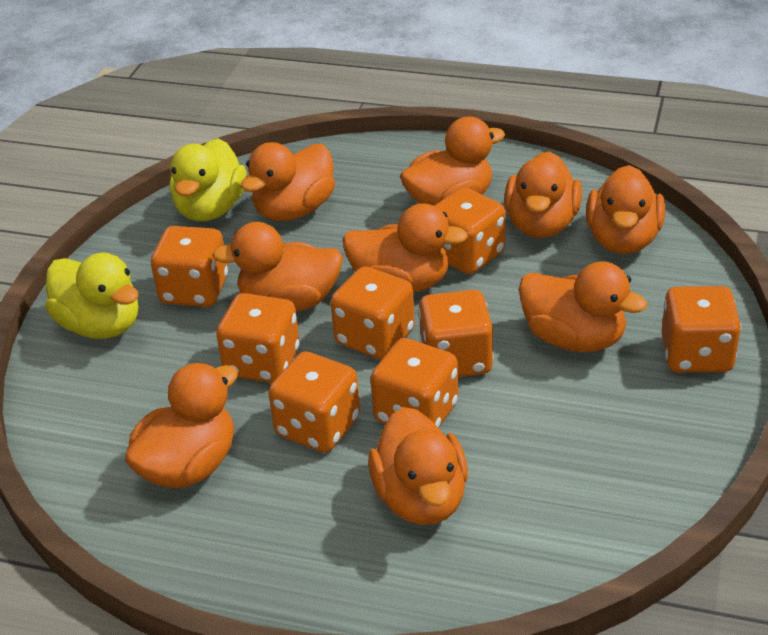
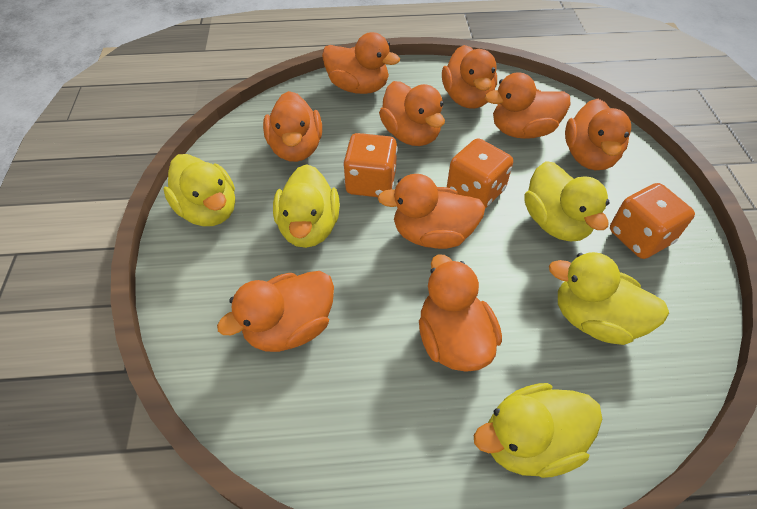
orange dice: [151,226,228,307] [216,293,300,383] [268,351,360,453] [330,266,415,359] [370,338,458,428] [418,290,494,377] [434,187,506,274] [661,286,741,373] = 8 -> [343,133,397,197] [447,138,513,209] [610,183,695,259] = 3
yellow duck: [45,253,139,339] [170,138,247,221] = 2 -> [163,154,235,226] [273,164,340,248] [474,383,602,478] [524,161,610,241] [549,252,669,345] = 5

